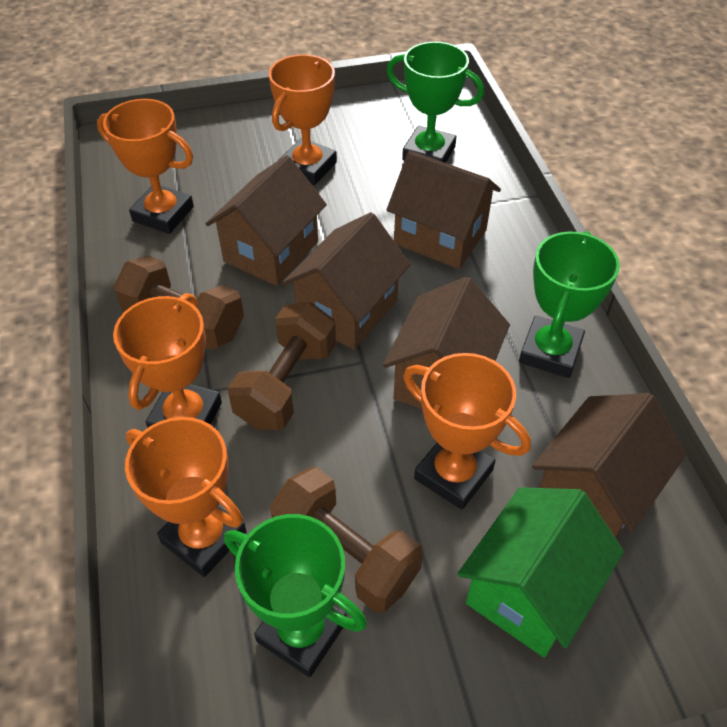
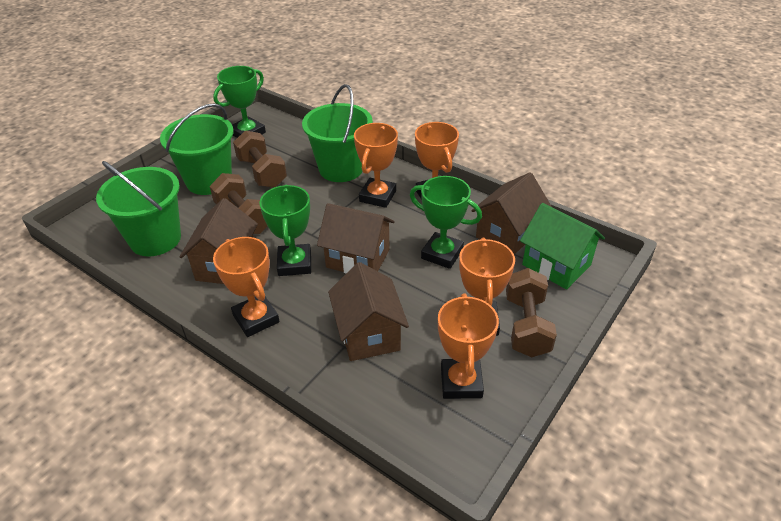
brown house: [205,155,327,286] [282,212,411,350] [383,277,510,409] [387,151,501,269] [532,393,686,538] = 5 -> [180,198,258,284] [317,203,394,273] [328,262,409,361] [471,172,552,254] = 4
green bucket: none = 0 -> [96,161,181,256] [160,103,233,195] [302,84,373,182] = 3

